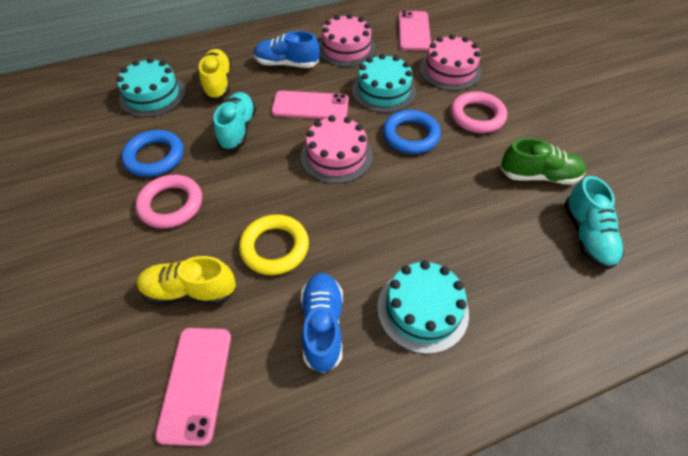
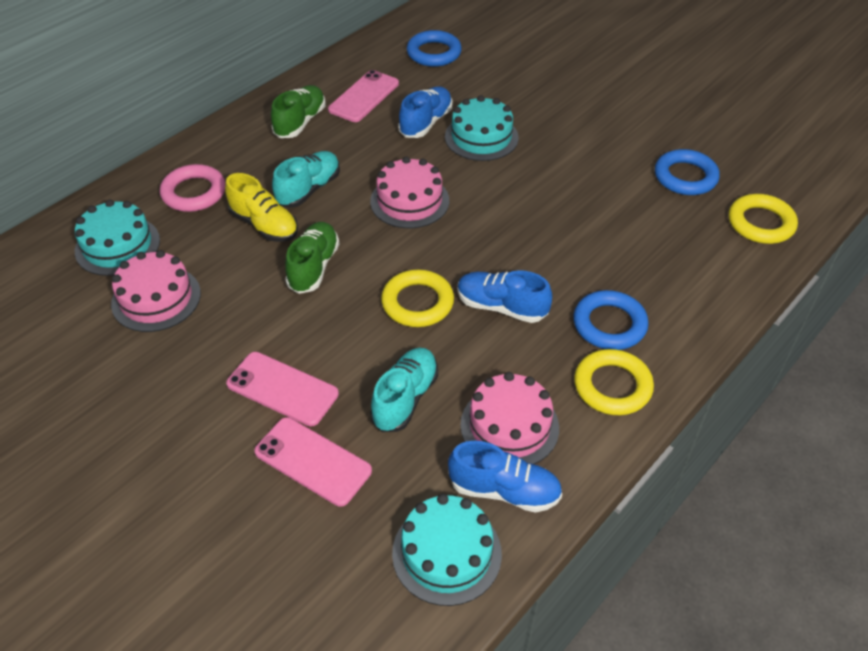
blue ring: [121,130,184,177] [383,110,441,154] = 2 -> [407,30,462,67] [573,290,649,350] [655,149,720,195] = 3
blue shoe: [254,31,320,68] [301,273,343,373] = 2 -> [398,87,452,138] [448,441,562,513] [457,270,552,323] = 3
green shoe: [501,138,586,185] = 1 -> [271,85,325,138] [285,222,339,294] = 2
pink ring: [135,175,202,229] [451,92,507,133] = 2 -> [160,164,226,212] = 1
yellow ring: [239,214,309,275] = 1 -> [381,270,454,327] [574,349,654,415] [729,194,798,244] = 3
yellow shoe: [137,256,236,304] [199,49,231,100] = 2 -> [225,173,298,242] = 1

